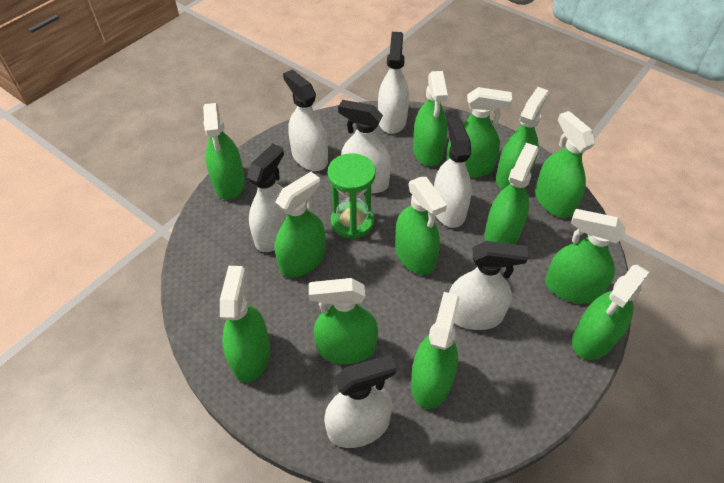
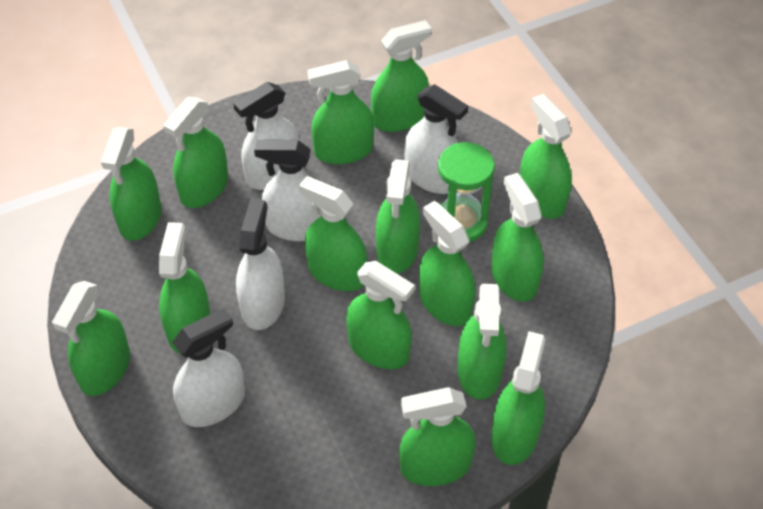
green spray bottle: [203,103,245,200] [220,266,270,383] [275,172,325,278] [309,278,378,364] [395,177,447,275] [411,292,460,409] [413,71,448,166] [446,87,512,178] [484,143,539,244] [496,87,549,190] [535,111,595,218] [545,209,625,304] [572,264,650,360] = 13 -> [52,281,130,396] [101,127,161,241] [159,222,210,353] [163,97,228,208] [299,176,367,291] [307,60,374,164] [346,261,415,369] [371,20,432,132] [376,159,420,274] [399,387,476,486] [419,201,475,326] [457,284,506,400] [491,173,544,302] [491,331,546,465] [520,94,572,219] = 15
white spray bottle: [247,144,287,252] [283,70,328,171] [324,354,397,448] [338,100,391,193] [378,32,409,134] [434,119,472,228] [449,241,528,330] = 7 -> [172,308,245,427] [233,82,300,190] [236,199,285,330] [254,139,322,241] [404,84,468,194] = 5

